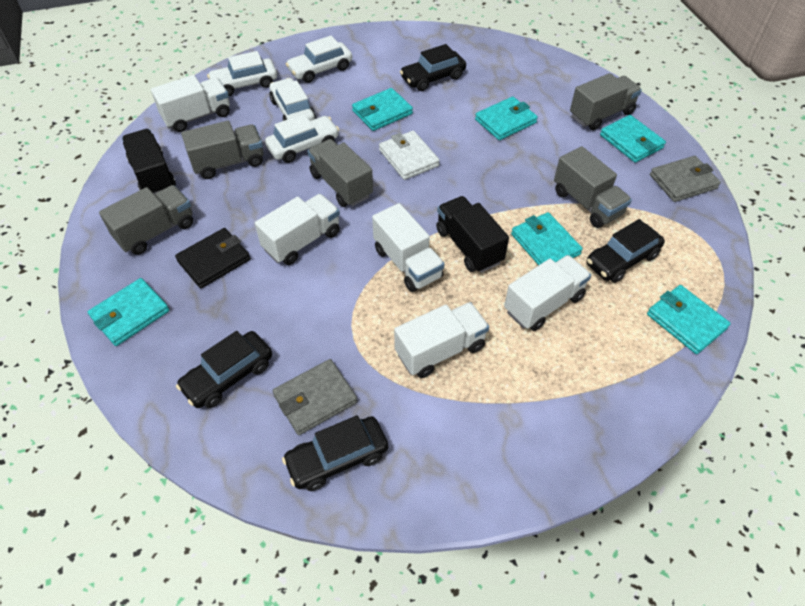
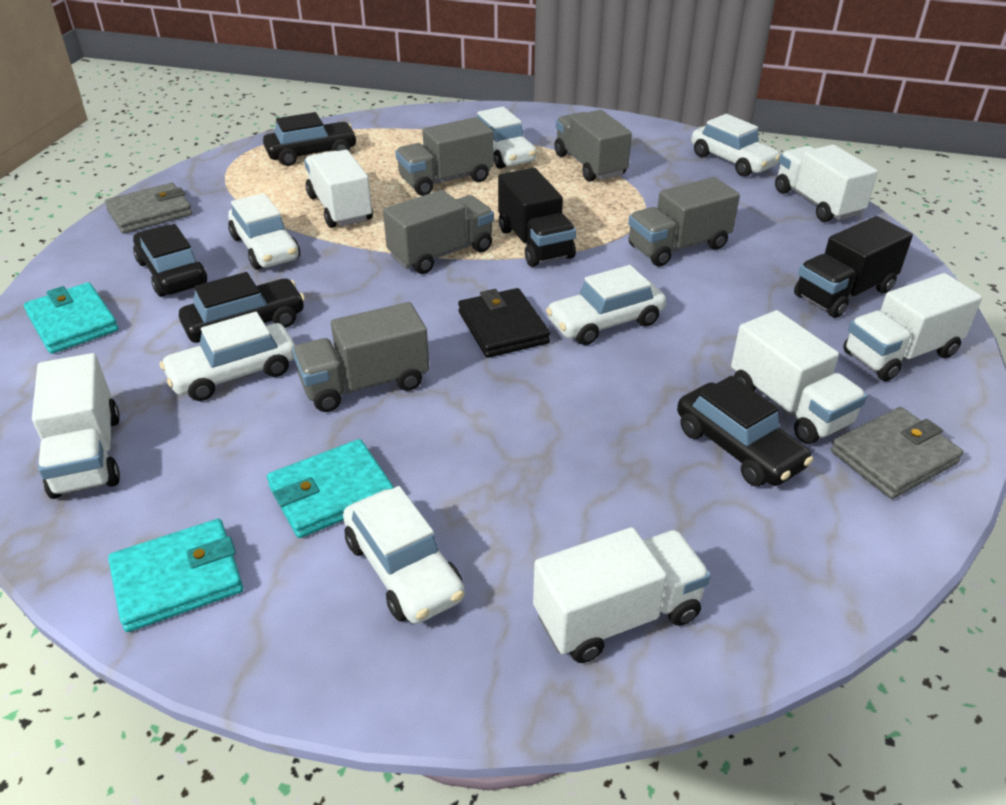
turquoise wallet: [88,278,169,346] [352,88,413,131] [475,96,538,140] [511,212,583,266] [600,115,666,163] [647,285,731,354] = 6 -> [24,282,119,354] [108,519,243,632] [267,439,394,538] = 3
white car: [207,51,277,96] [265,114,339,163] [269,78,316,121] [286,36,352,83] = 4 -> [160,312,296,401] [228,193,300,270] [343,486,465,624] [477,107,537,169] [546,265,666,345] [691,114,780,177] = 6
white truck: [151,75,230,132] [255,194,340,265] [372,203,445,292] [394,302,489,378] [504,255,591,331] = 5 -> [32,353,120,499] [304,150,373,228] [533,527,711,663] [731,310,867,444] [775,145,878,222] [843,273,982,381] = 6
white wallet: [379,131,440,180] = 1 -> none = 0

